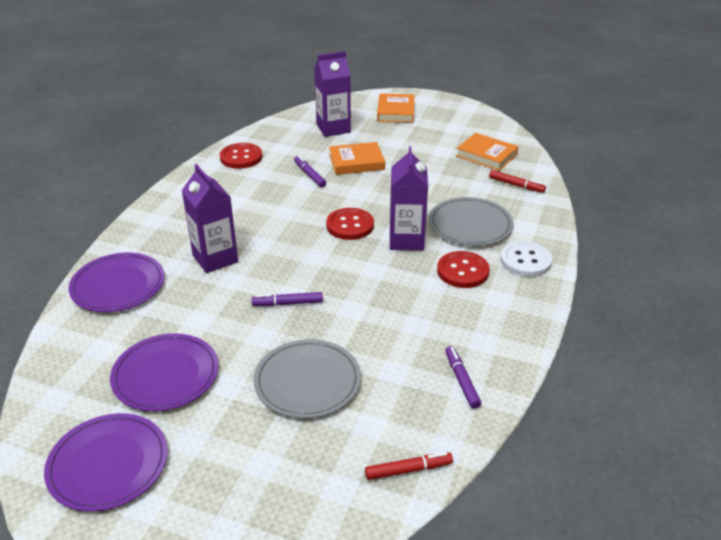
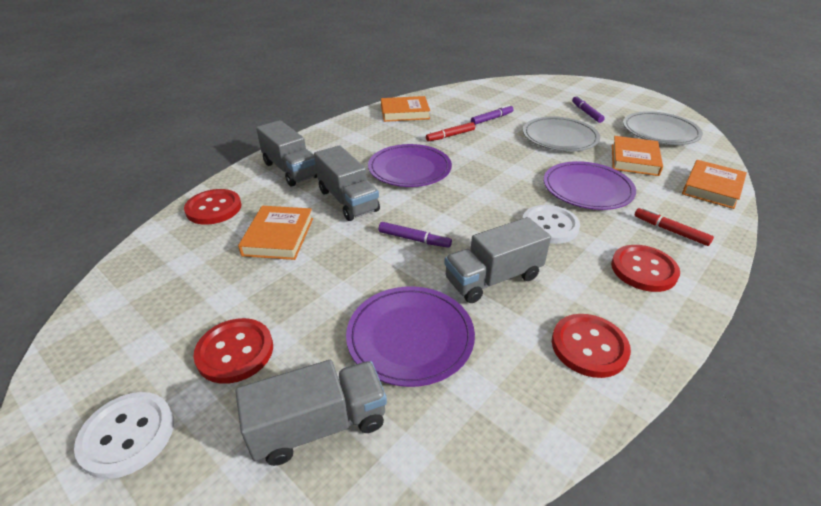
grey truck: none = 0 -> [235,360,387,466] [256,120,317,187] [314,145,380,221] [444,217,551,303] = 4
orange book: [329,142,385,175] [377,93,414,123] [456,133,518,171] = 3 -> [238,206,313,260] [381,96,430,122] [612,136,663,176] [682,160,747,209] = 4
purple carton: [182,164,238,273] [314,51,351,137] [390,146,428,251] = 3 -> none = 0
red button: [220,143,262,169] [326,208,374,240] [437,251,490,288] = 3 -> [184,189,242,225] [193,318,273,384] [552,314,631,378] [611,245,680,292] = 4
white button: [500,241,552,277] = 1 -> [74,392,174,479] [522,205,580,244] = 2

